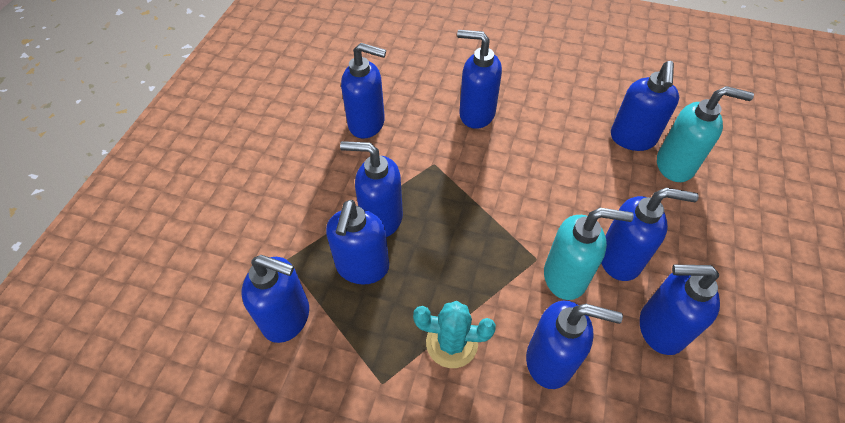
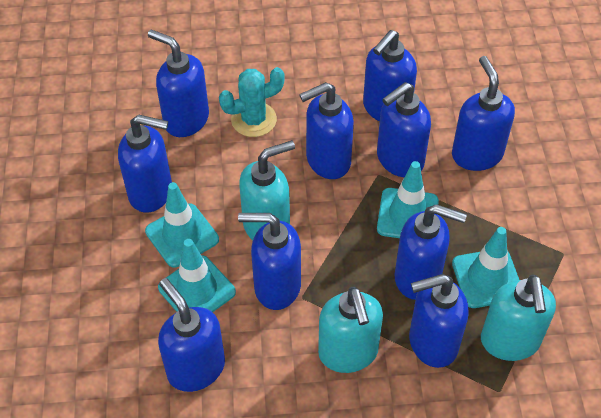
blue soap dispenser: [242,255,309,343] [326,200,389,285] [340,141,403,237] [341,43,386,139] [457,30,502,129] [526,301,623,389] [601,188,699,281] [611,61,679,151] [640,265,720,355] = 9 -> [118,115,172,213] [148,30,209,137] [158,278,225,392] [238,213,301,310] [299,82,354,179] [363,30,417,121] [377,82,431,177] [395,204,467,300] [409,274,469,368] [452,56,515,171] = 10
turquoise soap dispenser: [544,208,634,300] [657,86,754,182] = 2 -> [239,140,295,240] [318,287,383,373] [481,274,556,361] = 3
turquoise traffic cone: none = 0 -> [145,182,219,268] [158,239,236,312] [377,161,439,238] [452,227,519,308] = 4

